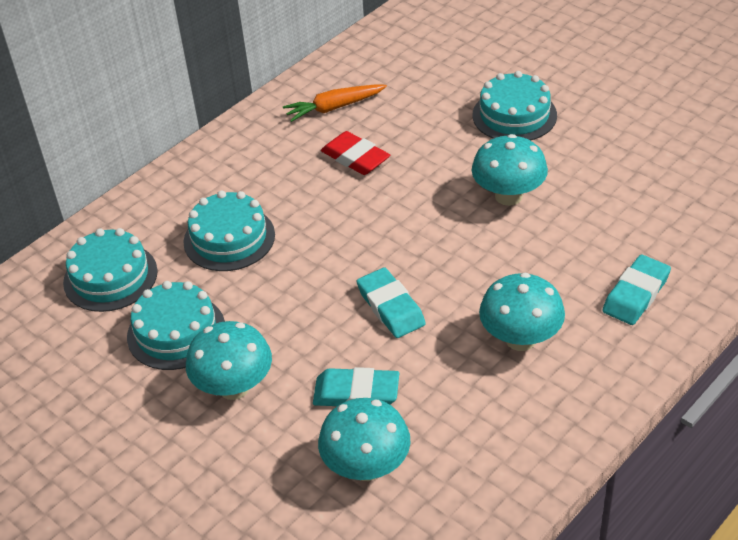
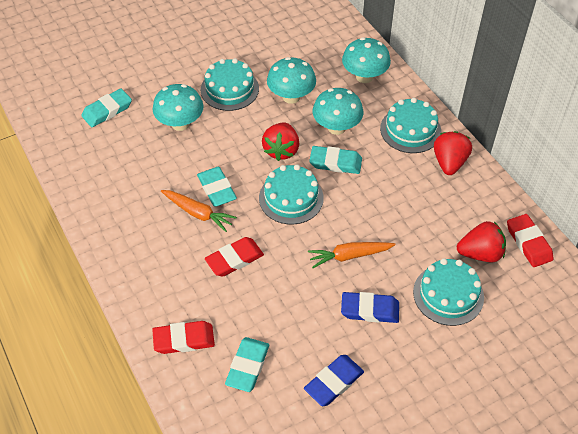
blue eraser: none = 0 -> [304,355,364,406] [341,292,399,323] = 2
orange carrot: [283,84,387,122] = 1 -> [161,190,237,232] [308,242,396,268] = 2
red eraser: [321,131,390,175] = 1 -> [152,321,215,354] [205,237,264,277] [507,214,554,267] = 3
red strawberry: none = 0 -> [262,123,299,161] [434,131,472,175] [457,221,506,262] = 3
turquoise eraser: [313,367,399,406] [357,267,426,338] [602,255,671,325] = 3 -> [81,89,132,127] [197,166,237,207] [225,337,269,392] [309,146,362,174] = 4

